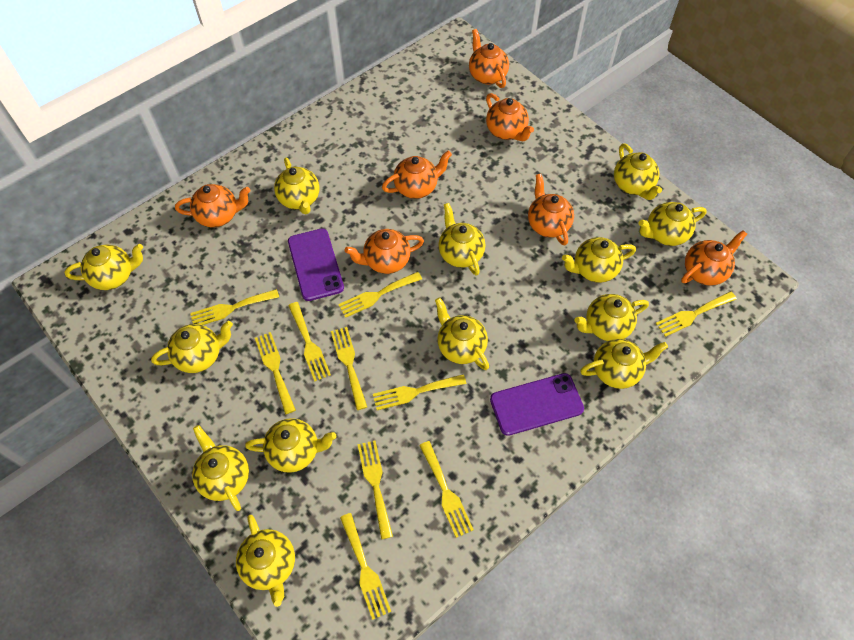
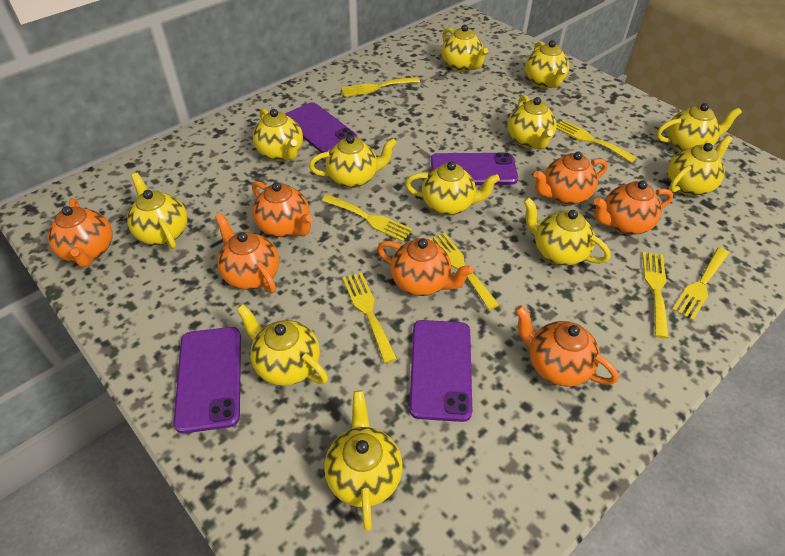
purple phone: [288,228,344,301] [490,373,584,436] = 2 -> [173,327,241,433] [285,102,357,153] [409,320,472,422] [431,152,518,185] = 4
yellow fork: [190,289,279,325] [255,332,296,414] [288,302,331,382] [331,327,367,410] [338,272,422,318] [340,513,391,620] [357,440,393,540] [373,374,466,410] [419,441,474,538] [656,291,737,337] = 10 -> [322,194,413,242] [341,77,420,97] [343,272,397,363] [429,233,499,310] [556,120,637,163] [642,252,669,338] [672,247,729,321] = 7
yellow teapot: [64,244,143,290] [151,321,233,373] [192,425,249,511] [236,515,295,607] [245,418,336,473] [274,158,319,214] [435,297,489,370] [438,203,485,276] [562,237,636,283] [575,294,649,341] [580,339,668,389] [614,143,662,200] [639,202,707,246] = 13 -> [127,173,188,249] [237,304,328,386] [253,109,303,161] [309,135,397,188] [324,390,402,531] [405,161,500,215] [441,24,488,72] [507,95,557,150] [523,198,611,266] [525,40,569,88] [656,103,742,152] [668,135,733,196] = 12

